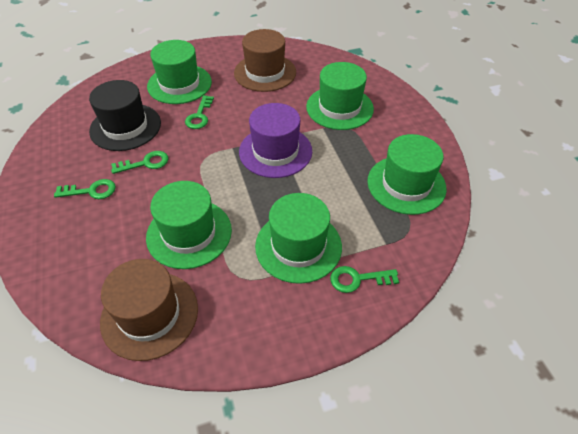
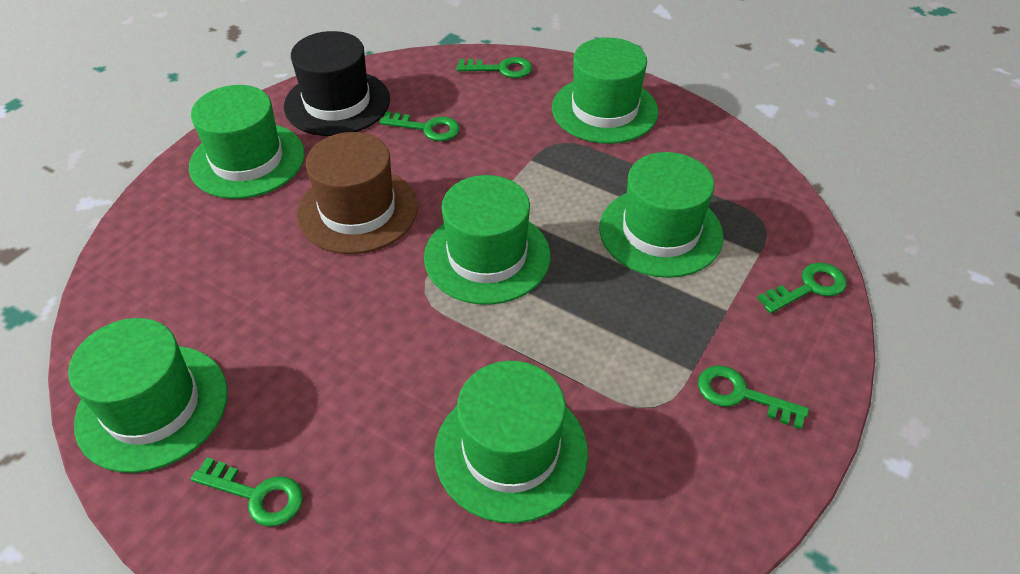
brown hat: [100,259,198,361] [234,29,296,92] = 2 -> [297,132,418,254] = 1
green hat: [146,181,232,269] [147,40,212,104] [255,193,342,284] [306,62,374,130] [367,134,447,215] = 5 -> [68,318,228,473] [189,85,305,199] [424,175,550,305] [434,361,588,523] [552,38,658,144] [599,152,724,278] = 6
green key: [54,179,116,199] [111,151,168,174] [185,95,214,129] [330,266,399,293] = 4 -> [191,458,303,527] [379,111,460,141] [457,57,532,78] [698,366,809,429] [757,262,847,313] = 5
purple hat: [239,103,312,178] = 1 -> none = 0

